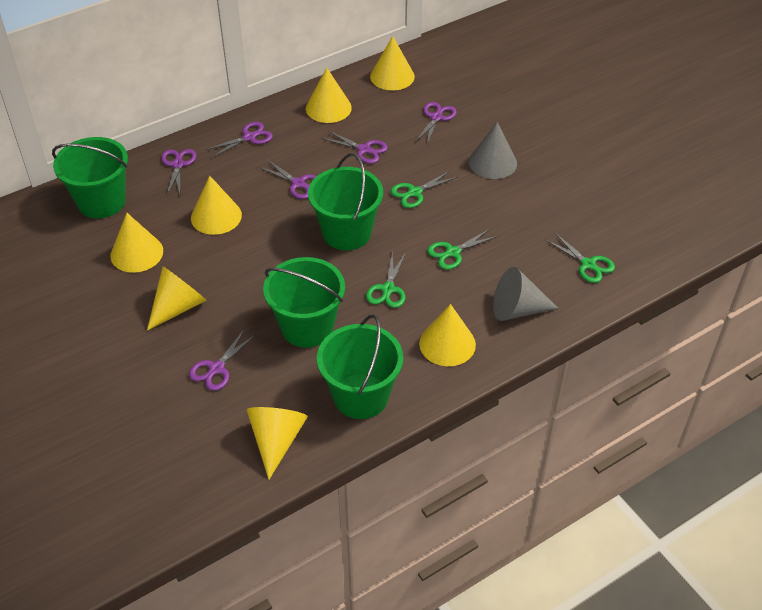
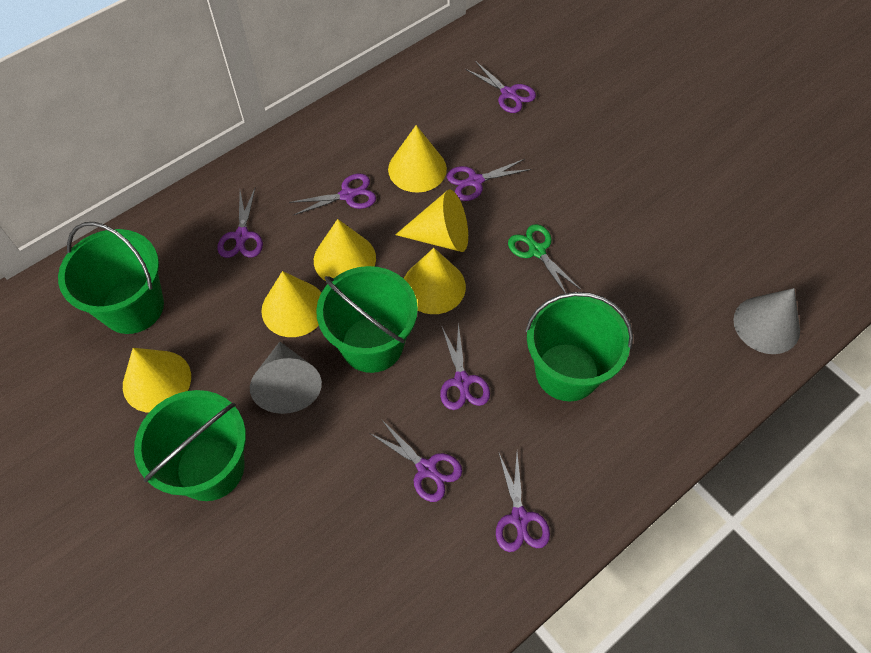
green scissors: [366,250,406,308] [391,170,458,208] [427,229,498,270] [546,233,615,283] = 4 -> [508,224,581,293] = 1
purple scissors: [161,149,196,195] [189,329,256,391] [206,122,273,157] [258,160,317,199] [321,130,388,164] [415,102,457,144] = 6 -> [217,188,263,258] [289,174,376,215] [370,419,462,502] [440,322,490,410] [447,159,531,201] [465,61,536,113] [496,451,550,552] = 7
yellow cone: [110,213,163,273] [147,266,207,331] [191,176,242,235] [247,407,308,479] [306,68,352,123] [370,36,415,91] [419,304,476,366] = 7 -> [123,348,191,413] [261,271,321,337] [314,219,376,281] [388,125,447,193] [395,189,468,252] [404,248,466,314] = 6

